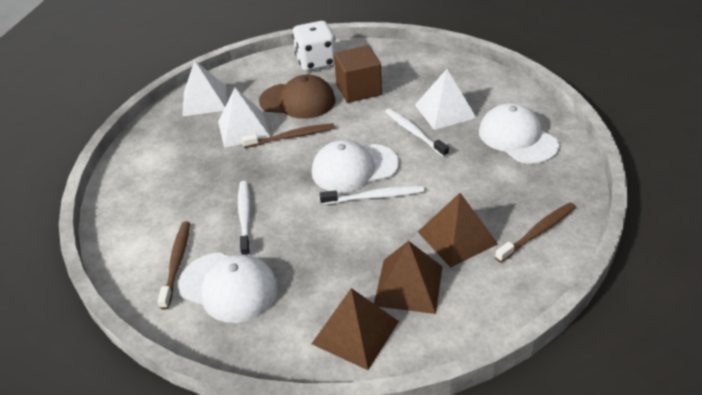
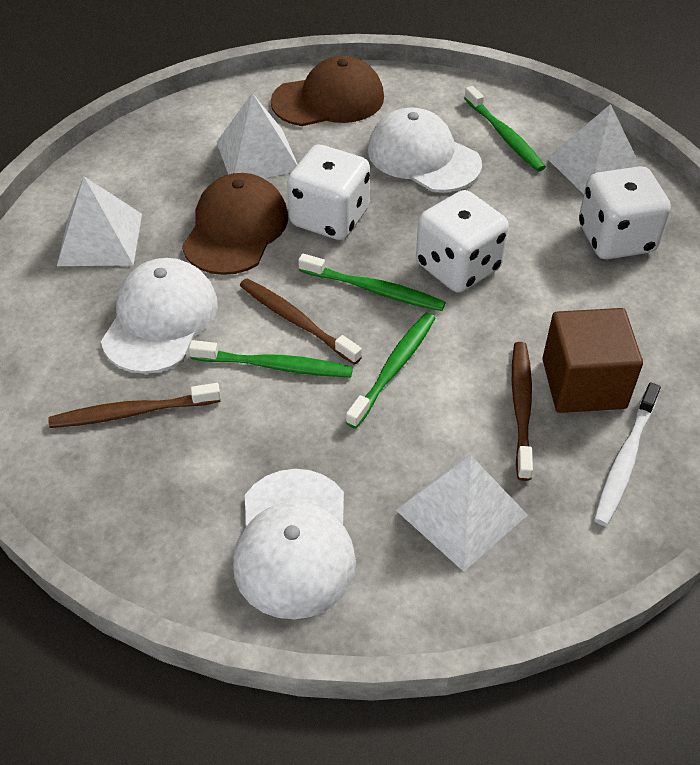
brown cap: [259,75,336,119] = 1 -> [182,173,288,275] [271,56,384,126] = 2
brown pyramid: [311,288,399,370] [374,241,443,314] [418,193,498,268] = 3 -> none = 0
green toothbrush: none = 0 -> [189,340,353,377] [298,254,446,311] [346,313,435,429] [464,86,546,172] = 4
white dice: [292,21,336,71] = 1 -> [287,145,370,240] [416,190,509,293] [579,166,671,259] = 3
white pyramid: [182,60,227,117] [218,88,271,148] [415,69,477,130] = 3 -> [57,176,142,266] [217,93,297,178] [396,455,528,572] [547,104,640,194] = 4
white toothbrush: [238,181,251,256] [320,186,424,205] [385,108,449,157] = 3 -> [594,382,661,526] = 1

